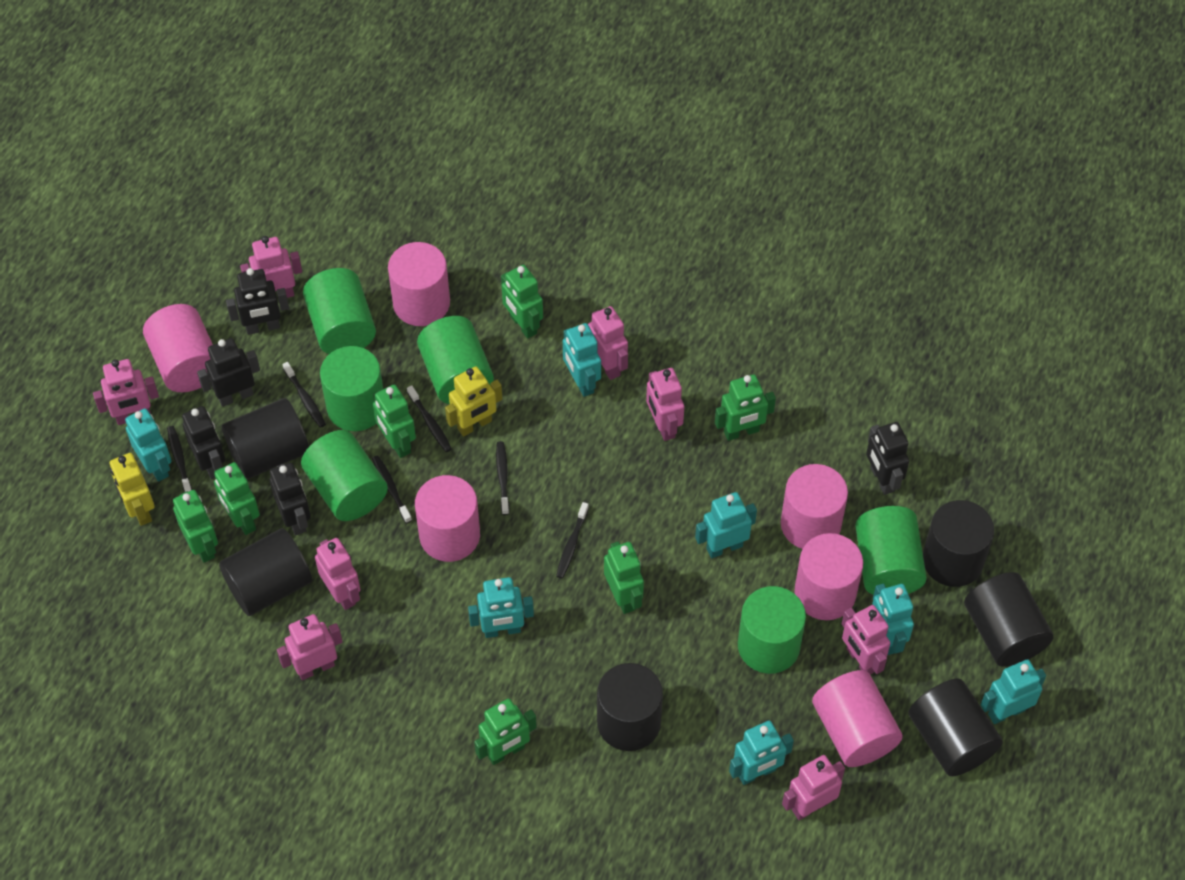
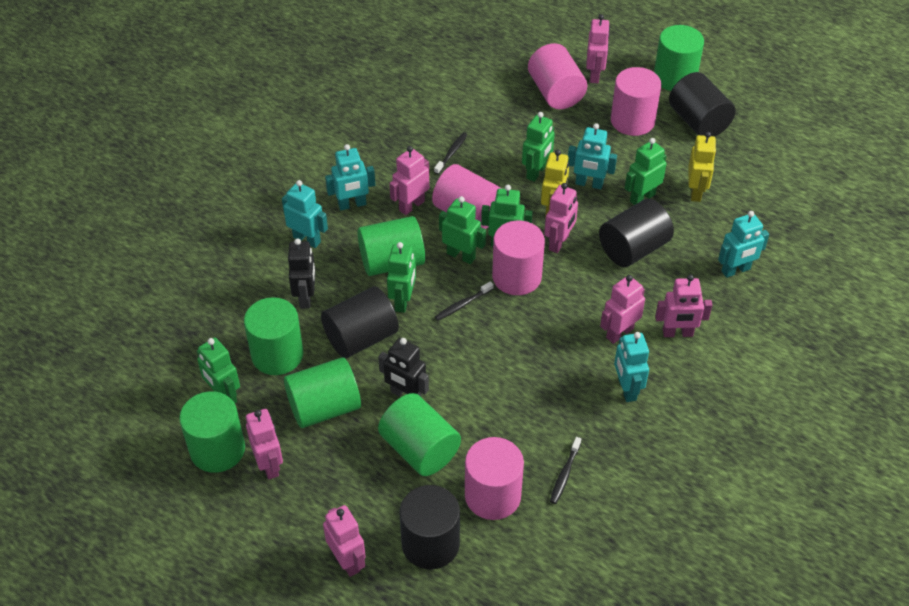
black cylinder: [219,528,312,616] [222,398,309,479] [597,663,663,751] [908,678,1003,776] [923,500,994,587] [964,572,1053,667] = 6 -> [321,286,399,358] [400,485,460,569] [599,199,674,267] [669,72,736,137] = 4
black robot: [182,406,225,479] [197,338,260,407] [226,268,289,335] [270,463,311,535] [866,422,909,495] = 5 -> [288,238,316,309] [378,338,429,397] = 2
black toothbrush: [167,426,192,492] [282,362,326,428] [372,455,412,523] [407,385,452,452] [496,441,509,515] [556,502,589,579] = 6 -> [434,132,467,174] [435,281,494,321] [550,437,581,504] = 3
green robot: [173,490,218,563] [214,462,260,535] [373,385,416,458] [474,699,537,765] [501,265,543,339] [604,542,644,614] [715,374,776,441] = 7 -> [197,338,240,403] [387,242,416,313] [439,196,486,264] [481,185,533,246] [522,112,555,182] [625,138,667,205] = 6
pink cylinder: [143,304,213,392] [388,242,450,326] [415,475,480,562] [781,464,848,549] [794,533,863,620] [812,670,903,767] = 6 -> [432,164,502,229] [465,437,524,520] [492,221,545,295] [528,43,587,109] [611,67,662,136] = 5
pink robot: [93,359,159,425] [240,236,302,298] [277,614,343,680] [315,538,360,610] [588,306,628,380] [646,368,684,441] [782,755,845,820] [842,605,891,675] = 8 -> [246,409,283,480] [323,505,366,577] [389,146,429,215] [544,183,578,253] [586,14,610,83] [600,275,645,344] [655,274,712,337] = 7
turquoise robot: [125,408,171,482] [468,577,534,638] [563,323,601,397] [695,492,757,558] [729,721,794,785] [872,584,914,655] [981,659,1046,724] = 7 -> [282,180,328,248] [325,144,375,210] [568,123,617,189] [614,332,649,402] [718,211,769,278] = 5

